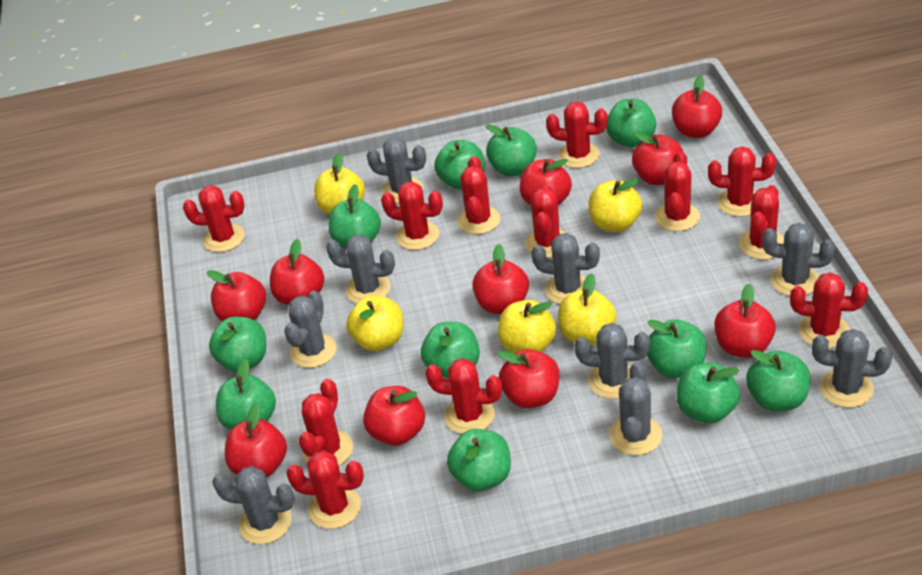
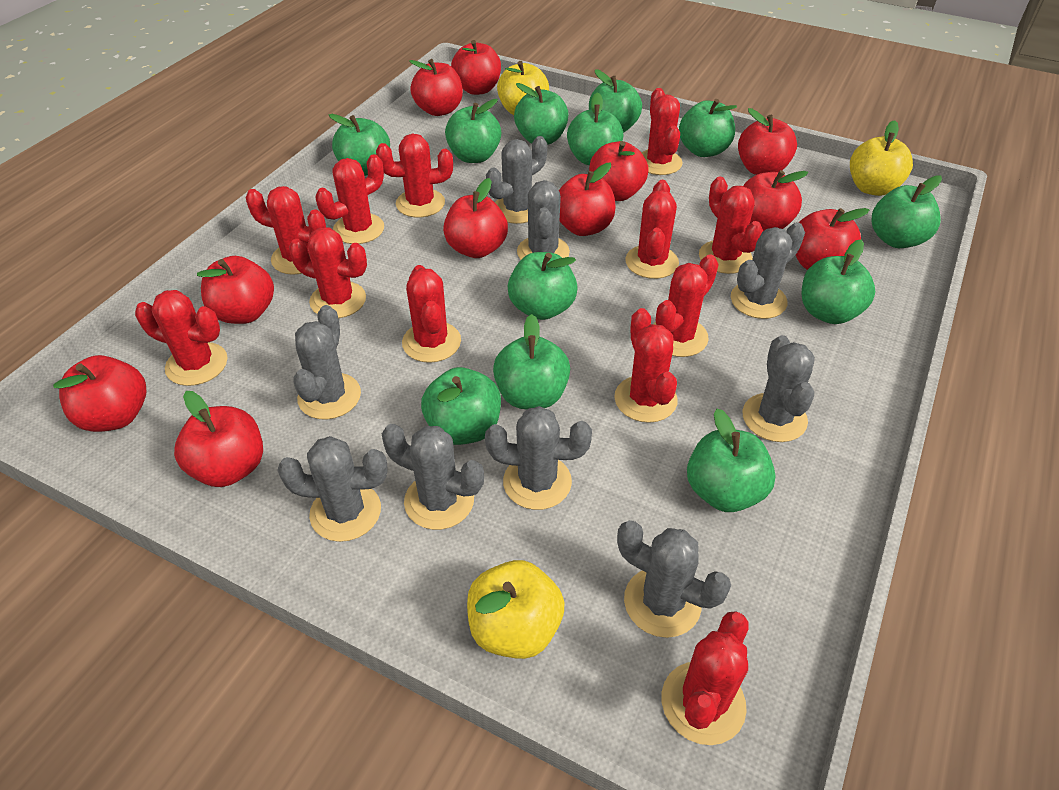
green apple: [209,317,266,372] [216,359,276,430] [328,184,381,248] [421,322,480,379] [434,140,485,189] [447,429,511,491] [486,124,537,176] [606,99,656,148] [647,319,707,378] [676,362,740,423] [746,350,810,411] = 11 -> [329,114,390,176] [421,367,501,445] [445,99,501,163] [493,314,570,409] [508,252,578,320] [514,83,569,145] [567,92,624,165] [589,69,642,133] [679,99,737,157] [687,409,776,512] [802,239,875,324] [872,175,942,248] = 12
red apple: [207,270,266,321] [225,402,287,477] [270,239,324,305] [363,386,425,446] [472,244,529,314] [498,349,559,408] [520,159,572,205] [632,132,684,185] [672,75,722,138] [714,283,776,358] = 10 -> [53,355,146,432] [174,391,263,487] [197,256,274,324] [409,59,463,116] [443,178,508,258] [451,40,501,95] [559,163,616,236] [589,141,649,201] [738,108,797,175] [743,170,808,231] [796,208,869,270] = 11
yellow apple: [314,153,365,215] [346,296,403,351] [498,300,556,354] [558,273,616,345] [589,178,642,232] = 5 -> [467,560,564,659] [497,61,549,115] [850,120,913,196] = 3

